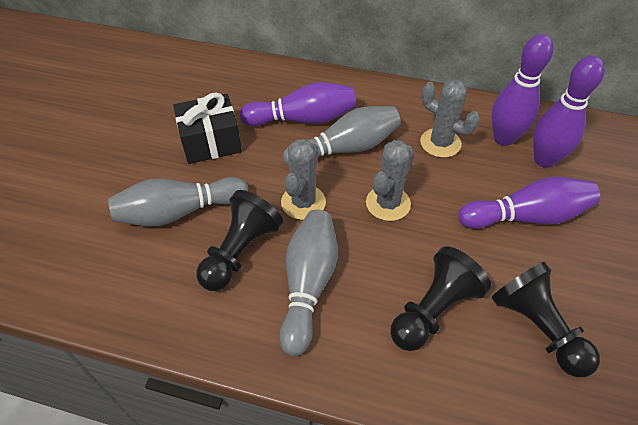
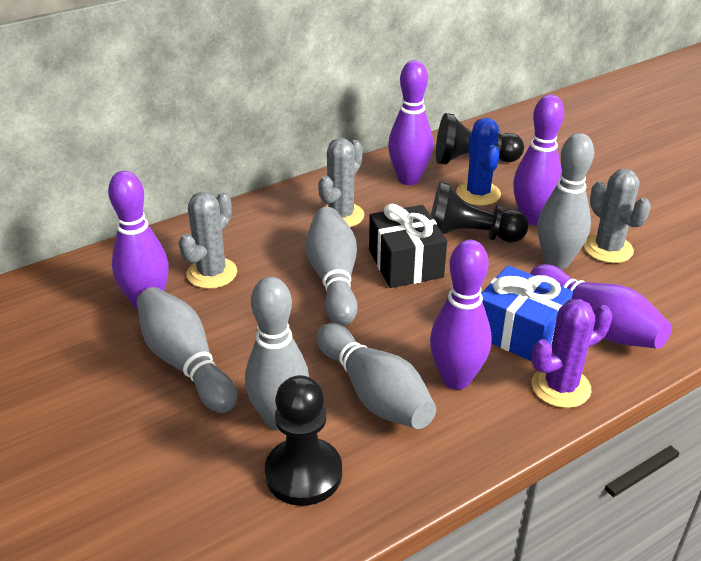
blue cactus: none = 0 -> [456,118,501,206] = 1
blue gift: none = 0 -> [481,265,573,361] = 1
grey bowling pin: [108,177,248,226] [279,209,338,356] [283,106,401,166] = 3 -> [137,287,237,413] [245,277,309,430] [306,207,358,326] [317,323,436,429] [538,133,594,270] = 5
purple bowling pin: [239,82,356,126] [458,177,600,229] [491,34,553,146] [533,55,605,168] = 4 -> [108,171,169,310] [388,60,433,185] [430,240,492,390] [513,95,564,225] [530,264,672,349] = 5
purple cactus: none = 0 -> [532,299,612,408] = 1

